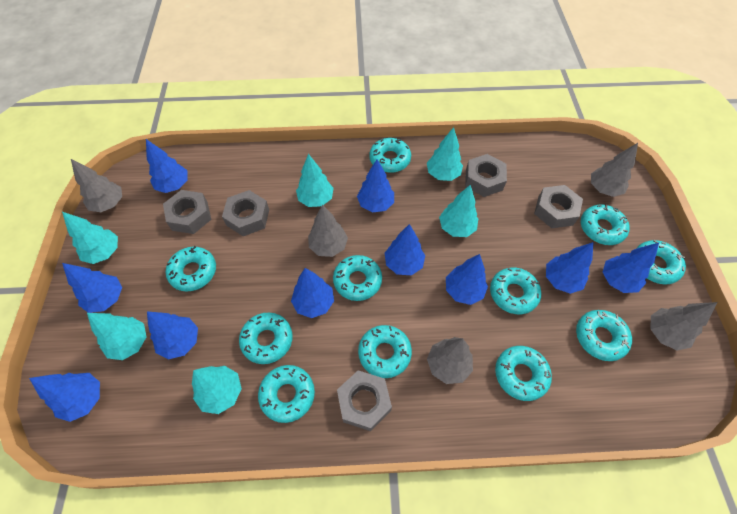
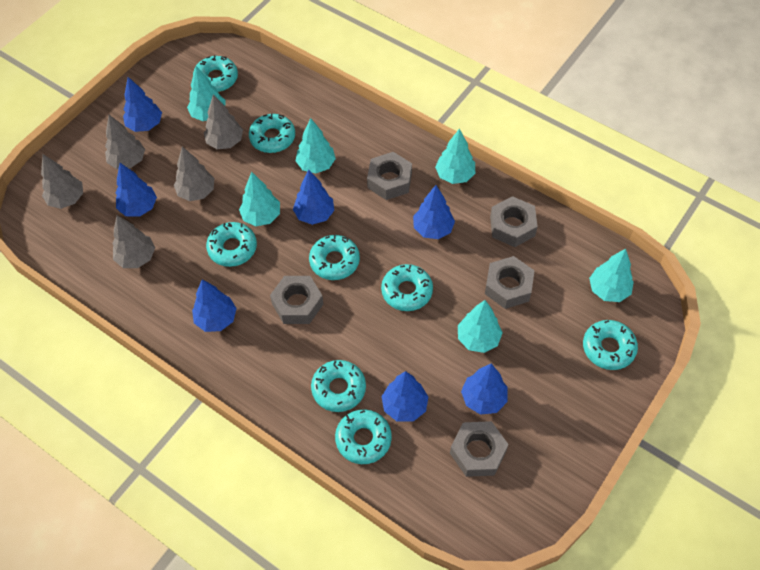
blue tree: [29,373,100,422] [62,263,122,313] [146,139,188,193] [147,311,198,359] [291,268,334,318] [357,160,394,212] [385,224,425,275] [446,254,488,305] [546,242,593,294] [603,243,659,293] = 10 -> [115,163,157,217] [123,77,162,132] [192,279,237,332] [293,170,334,225] [381,371,428,422] [413,185,455,239] [461,364,508,415] = 7
turquoise donut: [166,246,216,292] [239,313,293,364] [258,365,315,423] [333,255,382,301] [358,325,412,378] [369,138,411,173] [490,268,541,314] [495,346,552,401] [576,310,632,361] [581,204,630,245] [636,240,686,285] = 11 -> [193,55,238,92] [206,222,257,267] [249,113,295,153] [309,235,360,280] [311,360,366,412] [335,410,392,464] [381,264,433,311] [583,320,638,370] = 8

